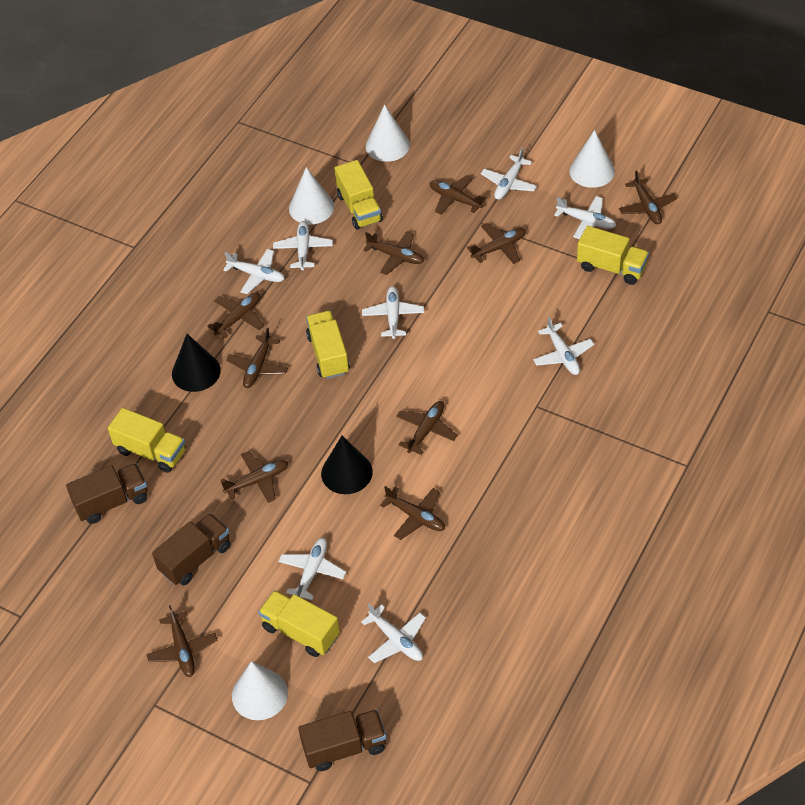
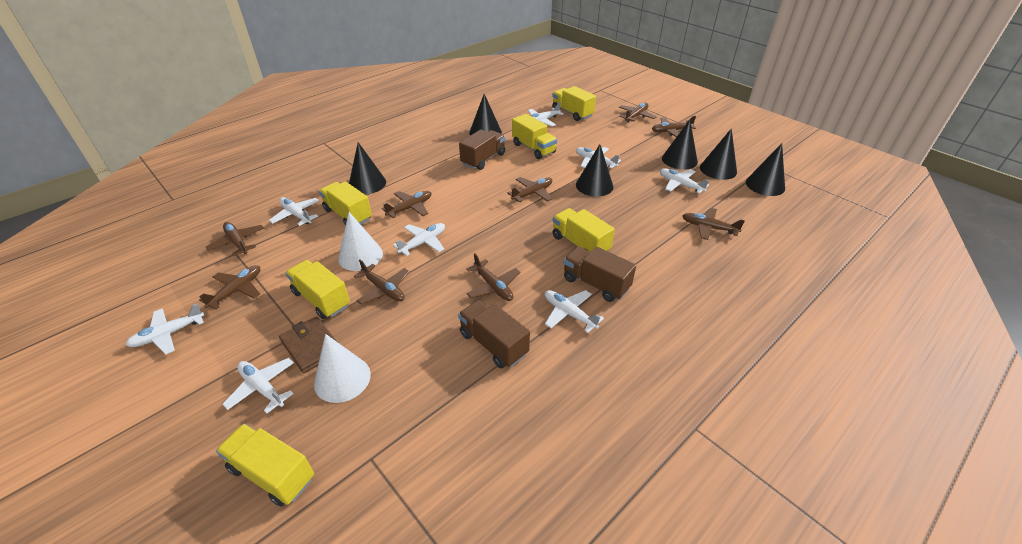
black cone: [172,334,221,392] [321,436,373,494] = 2 -> [349,142,386,195] [469,94,502,136] [576,144,613,197] [662,120,698,170] [700,128,737,180] [746,143,785,196] = 6
brown plane: [146,605,218,677] [207,292,264,338] [221,451,288,503] [226,327,288,388] [363,231,424,275] [380,486,445,540] [396,401,458,455] [430,175,487,215] [467,223,526,264] [619,170,677,224] = 10 -> [199,265,260,310] [206,222,264,256] [354,259,409,305] [382,191,431,218] [466,253,521,301] [507,177,552,202] [619,103,656,122] [652,116,696,137] [683,208,745,240] = 9
brown wallet: none = 0 -> [279,316,337,373] = 1
white cone: [232,661,288,720] [289,167,334,225] [366,105,410,162] [569,130,615,188] = 4 -> [314,334,371,403] [338,212,383,271] = 2
yellow truck: [108,408,186,473] [258,590,340,657] [306,310,350,379] [335,160,383,230] [577,226,649,285] = 5 -> [216,424,314,507] [285,260,350,319] [319,181,372,226] [512,114,557,159] [552,86,596,121] [553,208,615,252] = 6

